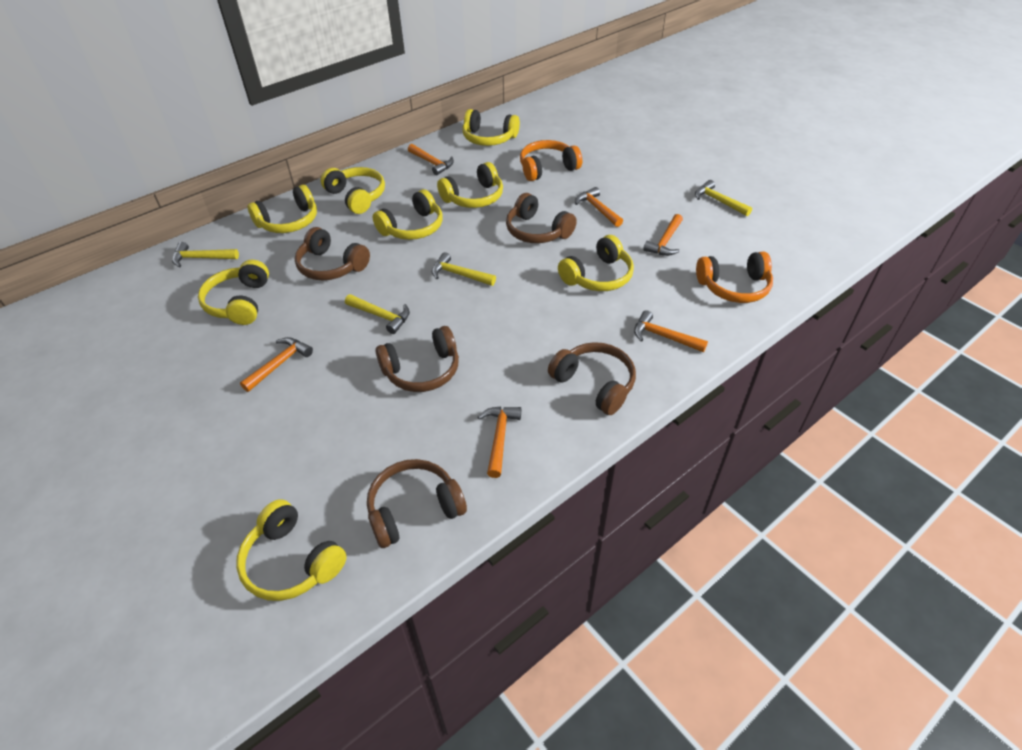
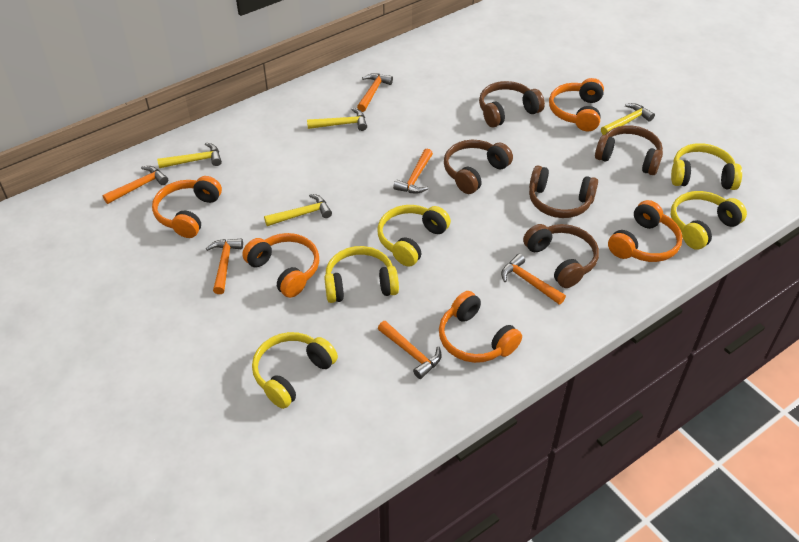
orange headphones: [520,140,582,181] [696,252,773,303] = 2 -> [152,176,222,238] [242,233,319,298] [439,291,522,363] [549,78,604,131] [608,200,683,262] = 5
yellow headphones: [198,260,269,325] [236,499,347,601] [247,185,317,233] [321,167,385,214] [373,189,443,240] [437,162,503,208] [462,109,520,146] [558,235,634,291] = 8 -> [252,332,338,409] [324,246,399,303] [377,205,451,267] [671,143,742,190] [671,191,747,250] = 5

